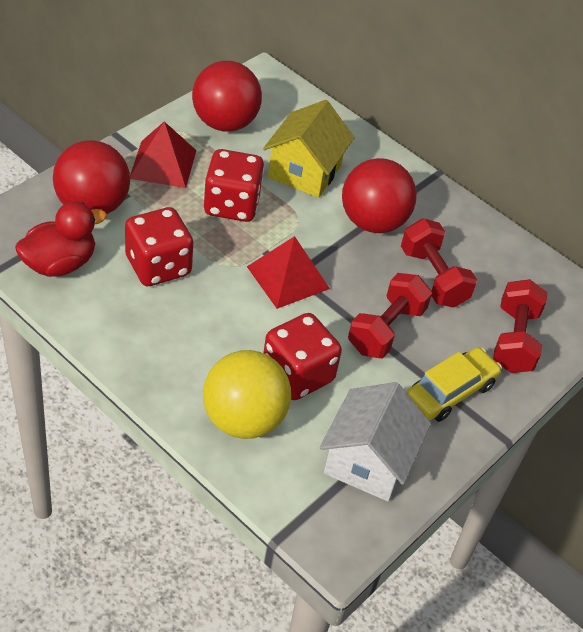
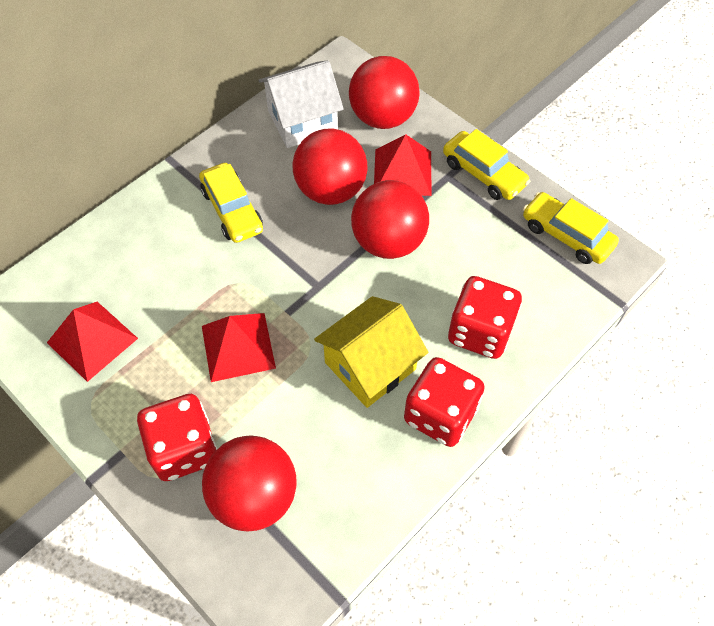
red ball: [53,140,130,214] [192,61,262,132] [342,158,417,233] = 3 -> [202,435,297,532] [293,129,367,205] [349,56,419,129] [351,180,429,259] = 4
red duck: [15,202,107,277] = 1 -> none = 0
red dumbbell: [348,273,432,358] [401,218,477,308] [493,279,548,373] = 3 -> none = 0
red pyramid: [130,121,197,188] [247,236,330,309] = 2 -> [47,302,138,382] [202,313,276,382] [374,134,431,196] = 3
yellow ball: [203,350,291,439] = 1 -> none = 0
yellow car: [407,347,502,422] = 1 -> [199,163,263,243] [443,129,530,200] [523,192,619,264] = 3

